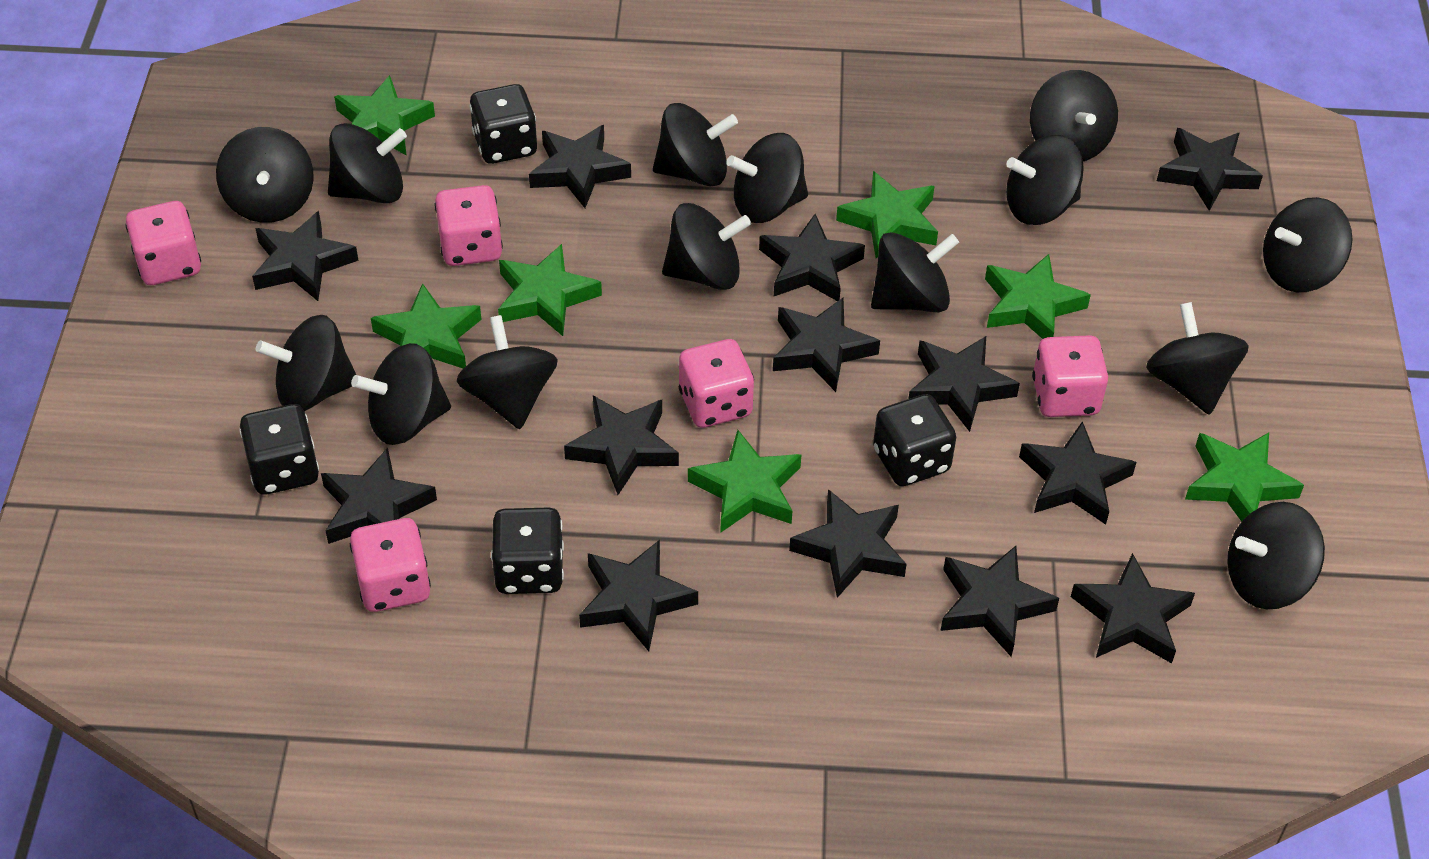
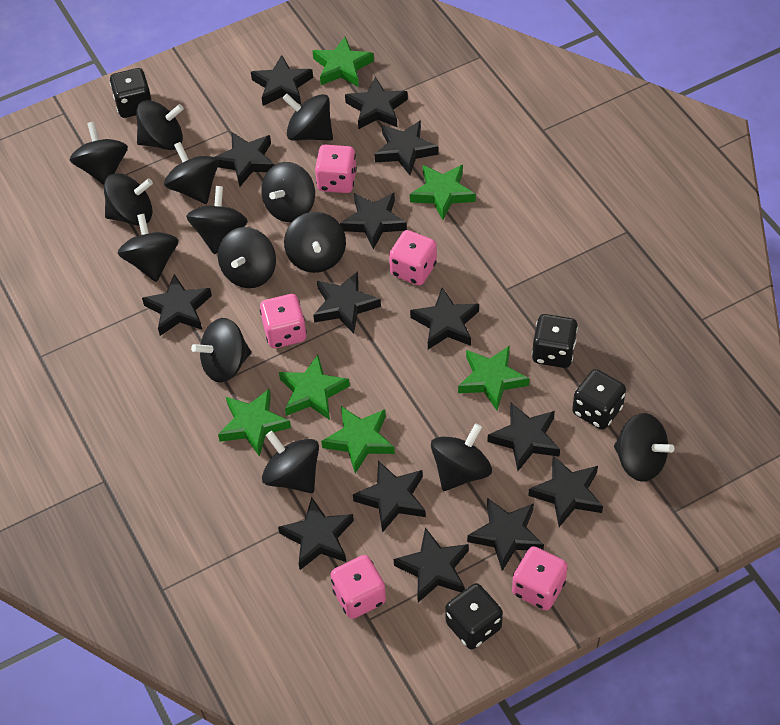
black star: [252,211,359,301] [321,447,437,544] [529,125,631,208] [564,396,679,495] [579,540,698,651] [759,214,865,301] [773,298,880,392] [789,489,907,598] [908,336,1020,432] [940,546,1059,657] [1019,421,1136,525] [1071,553,1195,663] [1157,128,1263,211] = 13 -> [142,274,212,336] [215,132,275,186] [251,55,313,106] [278,497,354,570] [313,271,381,334] [340,193,407,249] [345,77,408,129] [353,461,426,533] [375,120,439,175] [394,527,469,602] [410,287,479,349] [467,498,544,571] [487,403,560,471] [528,456,603,527] = 14
green star: [334,75,435,156] [371,283,482,368] [498,244,602,336] [688,430,802,533] [836,171,938,258] [985,254,1091,339] [1185,433,1304,522] = 7 -> [218,389,291,457] [279,355,350,420] [312,37,374,87] [321,406,395,473] [410,165,476,220] [458,345,530,410] = 6

